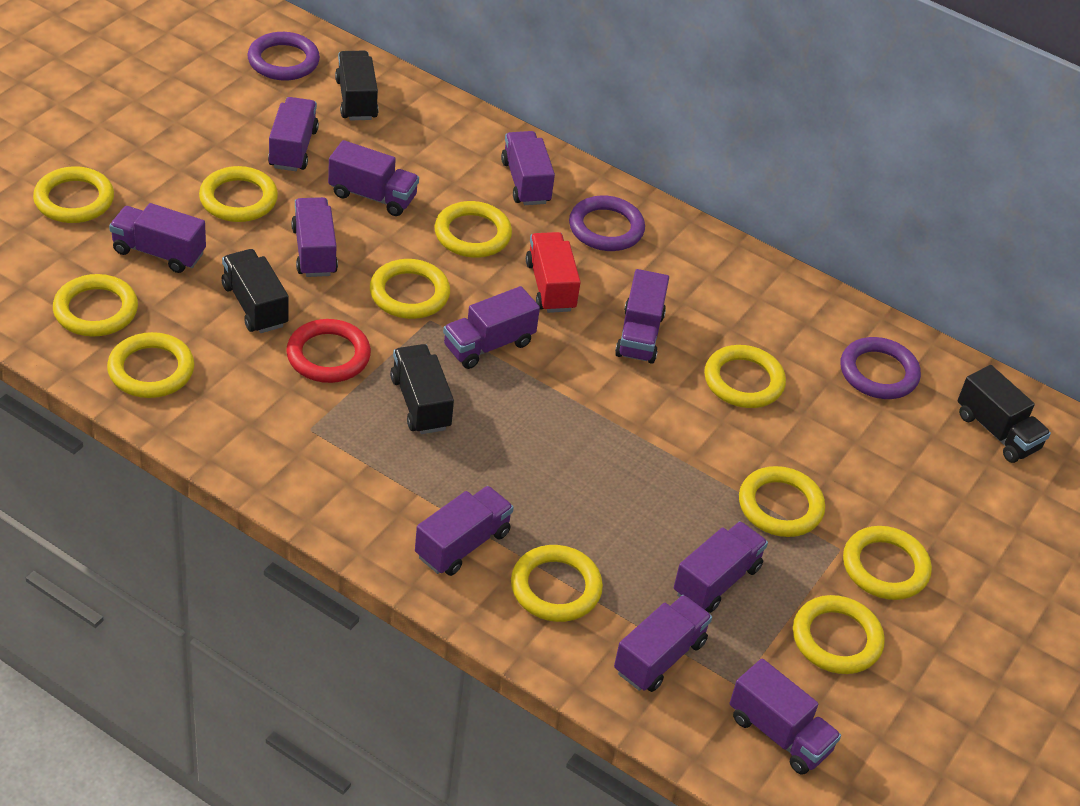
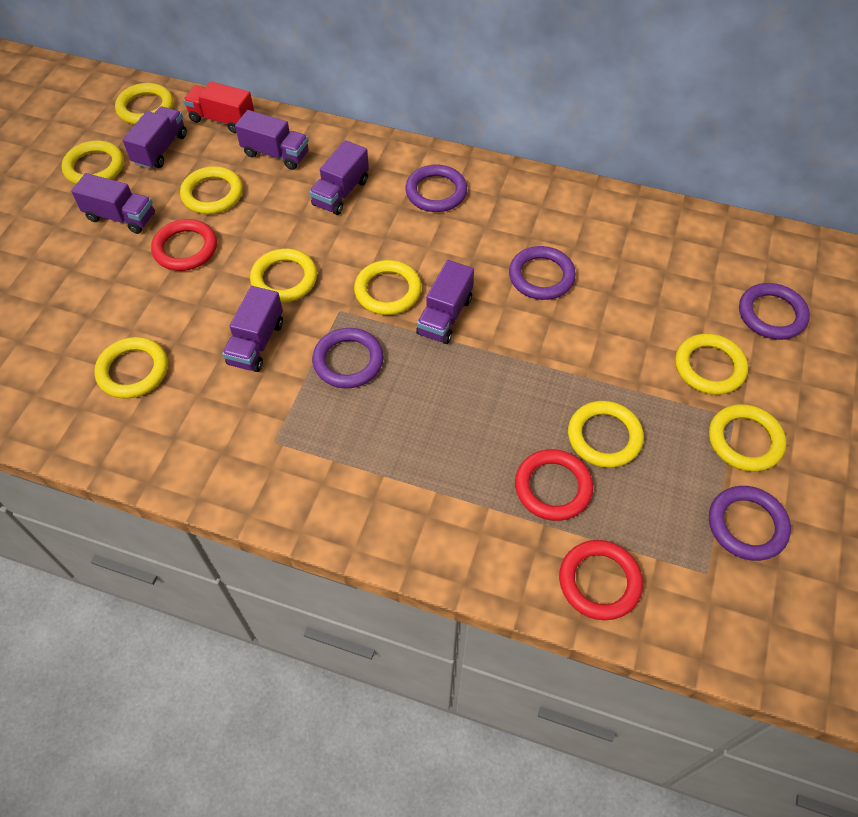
black truck: [222,249,289,333] [335,51,378,120] [390,344,454,434] [957,365,1051,463] = 4 -> none = 0
purple ring: [247,32,320,80] [569,195,645,251] [841,337,921,399] = 3 -> [312,328,384,388] [405,165,467,212] [509,246,576,300] [709,486,791,561] [739,283,810,340] = 5
purple truck: [109,203,206,273] [268,97,319,171] [291,197,338,277] [328,140,419,216] [415,486,514,576] [443,286,540,369] [501,131,555,205] [614,595,712,692] [615,269,669,364] [674,521,768,613] [730,658,841,775] = 11 -> [71,173,155,234] [123,107,187,169] [222,286,283,372] [235,110,309,170] [309,140,369,215] [416,260,474,344] = 6
red ring: [286,319,371,383] = 1 -> [151,219,217,271] [515,449,593,521] [559,540,643,620] = 3
yellow ring: [33,166,114,223] [53,274,138,337] [107,332,194,398] [199,166,278,222] [370,259,450,319] [434,201,512,258] [511,545,603,622] [704,345,786,408] [739,466,825,537] [793,595,885,674] [843,526,932,600] = 11 -> [62,140,124,184] [94,337,168,399] [115,83,174,124] [180,166,243,214] [250,249,317,303] [354,260,422,315] [568,401,644,468] [675,333,748,395] [709,404,786,472] = 9

